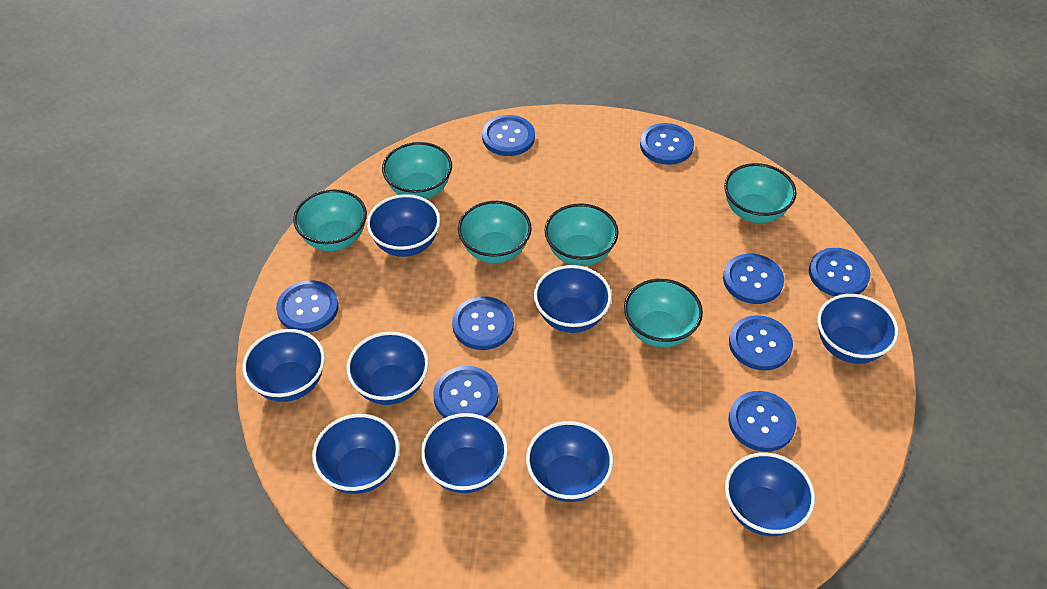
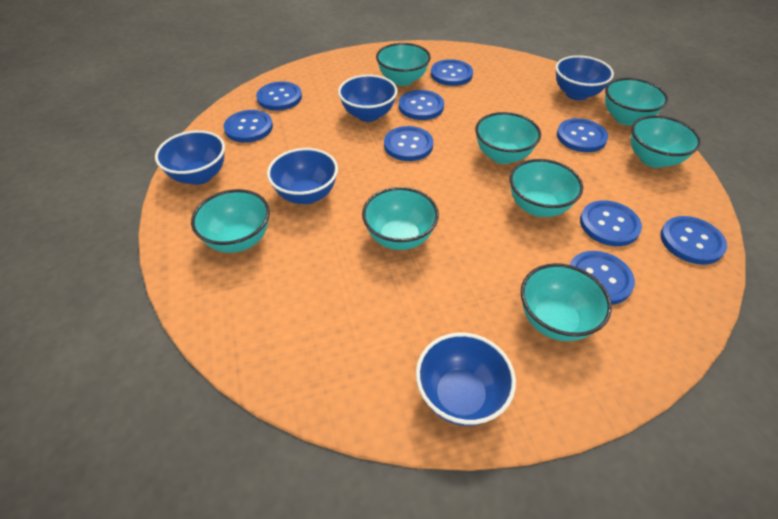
blue bowl: [242,329,325,402] [312,414,400,494] [347,332,429,405] [367,194,440,257] [421,413,508,493] [526,421,613,502] [534,265,612,333] [725,453,815,536] [817,294,898,364] = 9 -> [155,130,225,185] [267,148,338,204] [338,75,398,122] [416,333,516,426] [555,55,614,100] = 5
turquoise bowl: [293,189,367,251] [382,142,452,199] [458,201,532,263] [544,203,619,266] [624,279,703,347] [724,163,796,223] = 6 -> [191,189,270,253] [362,187,439,250] [376,43,431,86] [475,112,541,164] [510,159,583,217] [521,263,612,341] [605,78,668,125] [631,115,701,168] = 8

